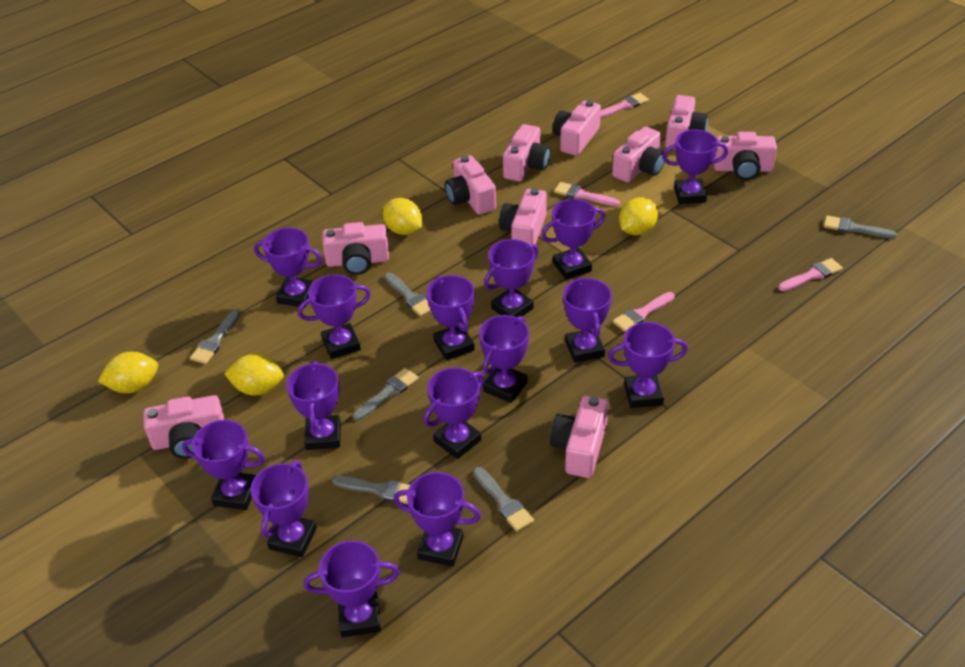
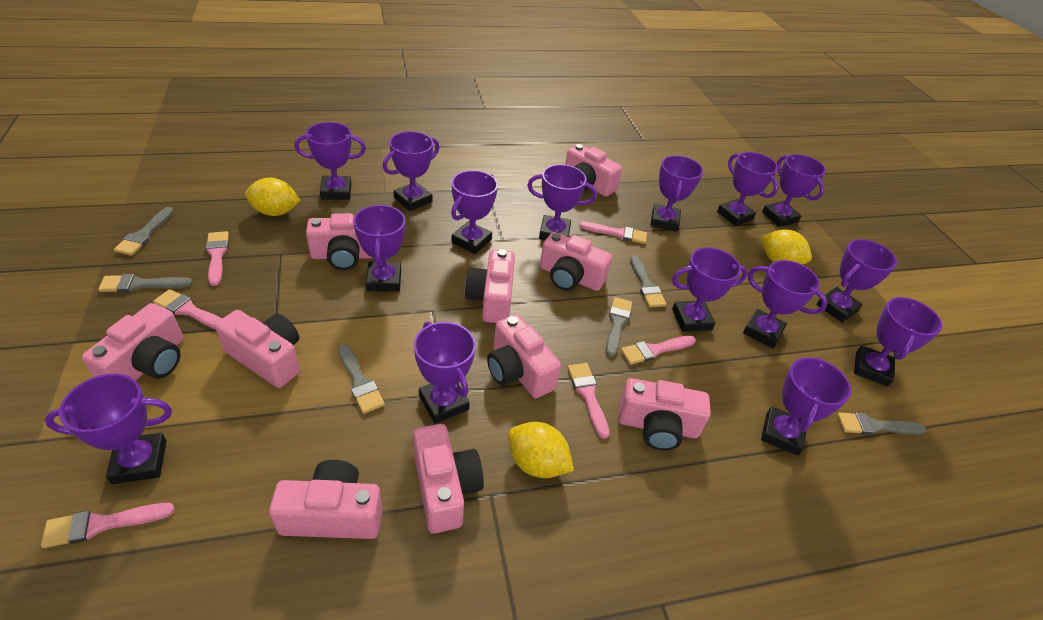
pink brush: [554,182,620,206] [600,93,649,118] [613,292,675,332] [778,258,843,291] = 4 -> [41,503,175,548] [153,289,222,330] [206,231,229,286] [567,363,610,439] [579,221,647,244] [621,336,696,365] = 6
yellow lemon: [98,352,158,393] [224,354,284,396] [383,198,422,235] [619,197,658,235] = 4 -> [245,178,300,216] [508,422,574,478] [761,230,812,265] = 3

